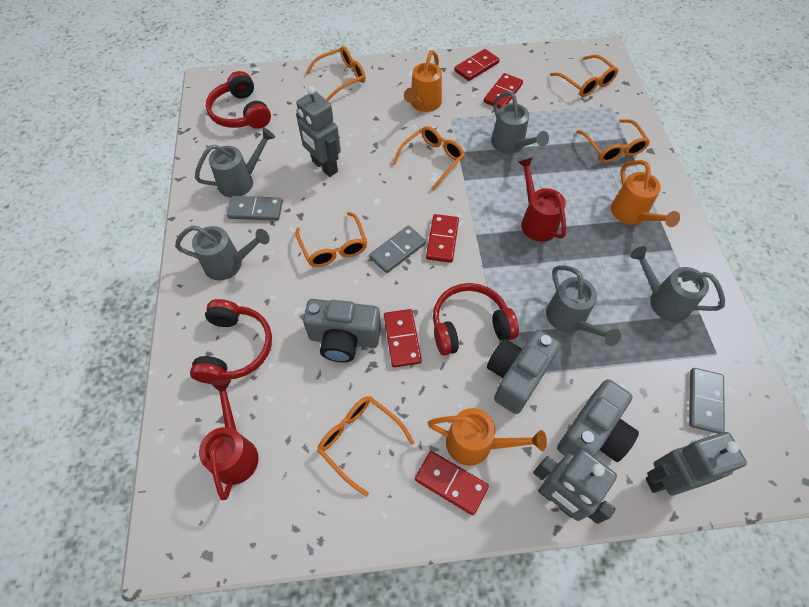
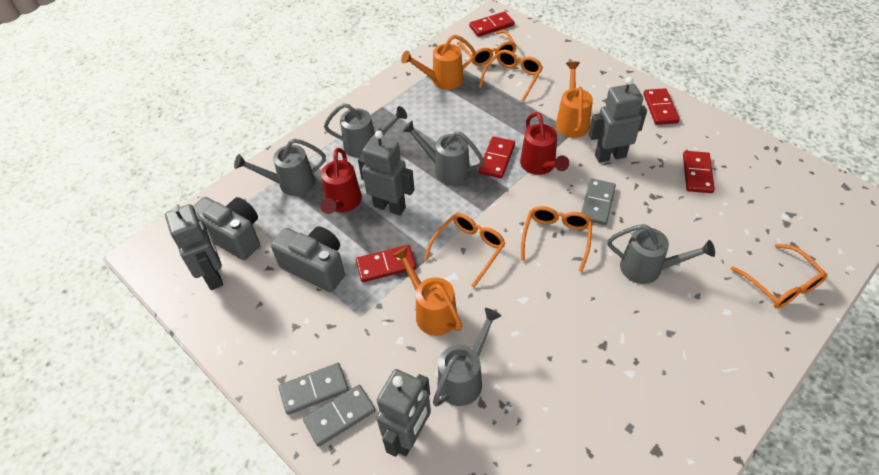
grey camera: [303,299,381,362] [487,330,561,414] [557,379,639,462] = 3 -> [193,197,260,260] [271,227,345,292] = 2
grey robot: [296,86,341,177] [533,450,617,524] [646,432,747,495] = 3 -> [165,203,223,290] [358,130,415,216] [376,369,431,457] [588,77,647,163] = 4
orange glasses: [296,212,367,267] [306,46,366,101] [317,396,414,497] [393,126,465,190] [550,55,618,97] [576,119,650,163] = 6 -> [424,213,506,288] [457,30,517,66] [479,50,543,102] [521,206,592,272] [731,244,827,308] = 5
red headphones: [190,299,272,384] [206,71,271,129] [433,283,519,356] = 3 -> none = 0

